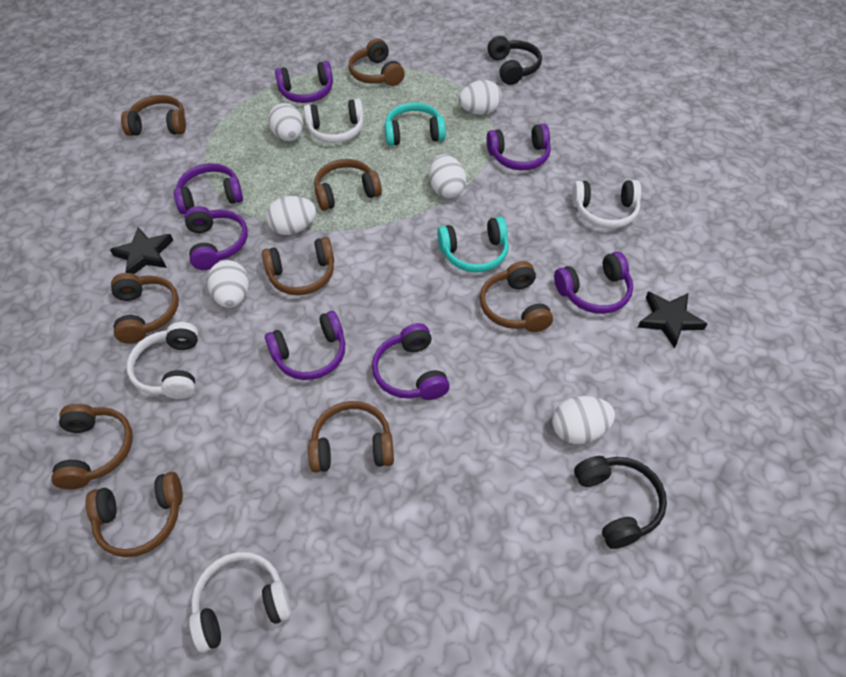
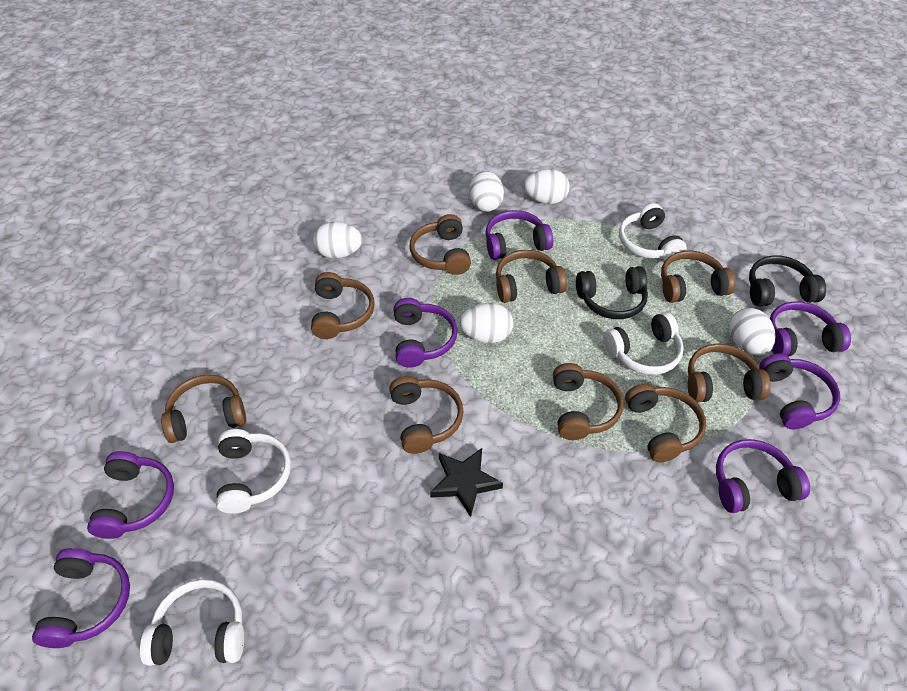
black star: [110,228,173,274] [638,291,707,348] = 2 -> [430,448,503,517] = 1
turquoise headphones: [385,102,446,146] [437,217,509,273] = 2 -> none = 0
white egg: [207,260,249,308] [266,196,316,235] [268,103,303,141] [429,154,466,198] [459,80,502,115] [552,396,615,444] = 6 -> [313,222,362,259] [459,303,513,343] [469,170,504,212] [524,169,570,204] [729,308,775,355] = 5

